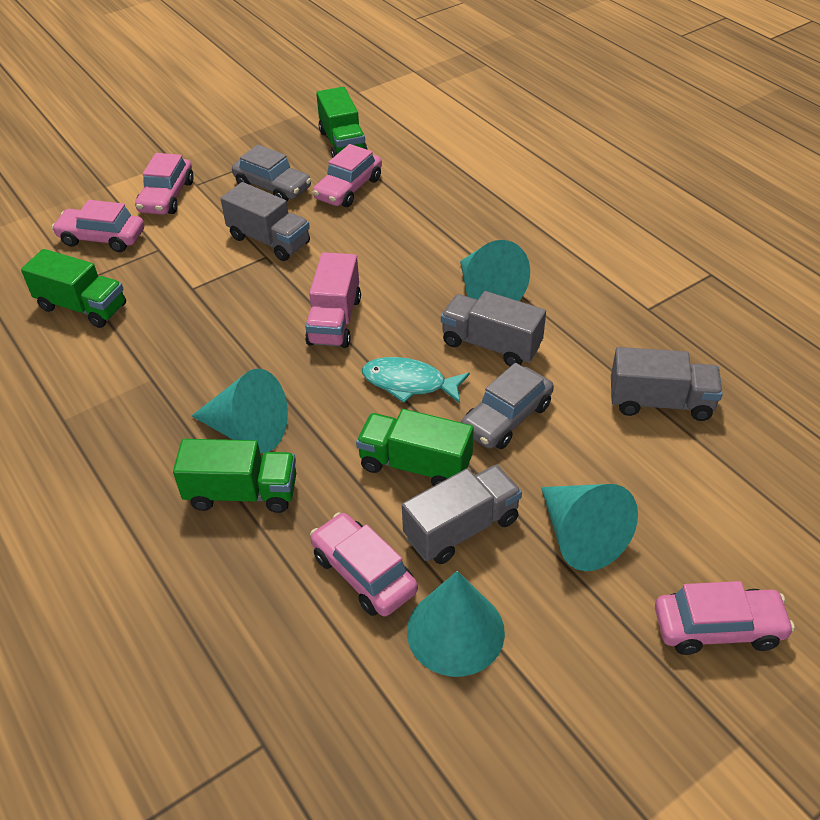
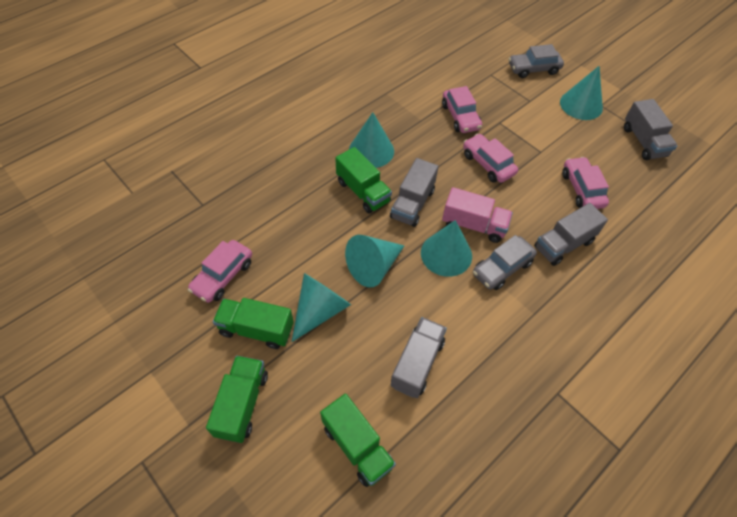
pink car: [52,200,144,252] [135,153,194,215] [310,512,418,616] [313,144,382,207] [655,581,795,655] = 5 -> [188,240,252,303] [442,86,482,133] [463,134,518,183] [562,157,609,209] = 4
turquoise cone: [192,369,288,453] [407,571,505,677] [460,240,530,301] [541,484,638,571] = 4 -> [292,273,351,342] [345,235,405,288] [349,112,394,168] [421,220,472,277] [560,66,603,120] = 5
turquoise fish: [362,357,470,403] = 1 -> none = 0

